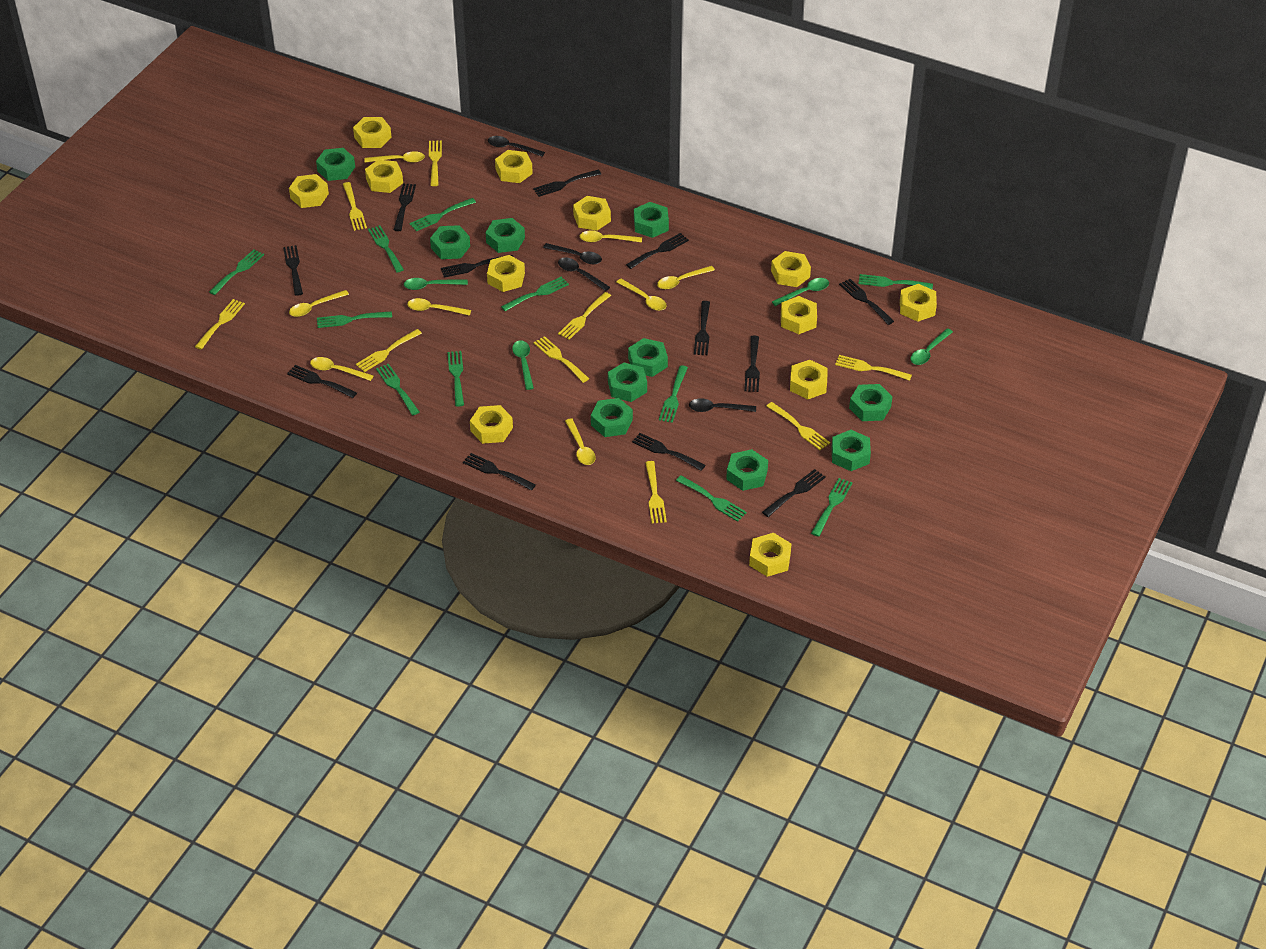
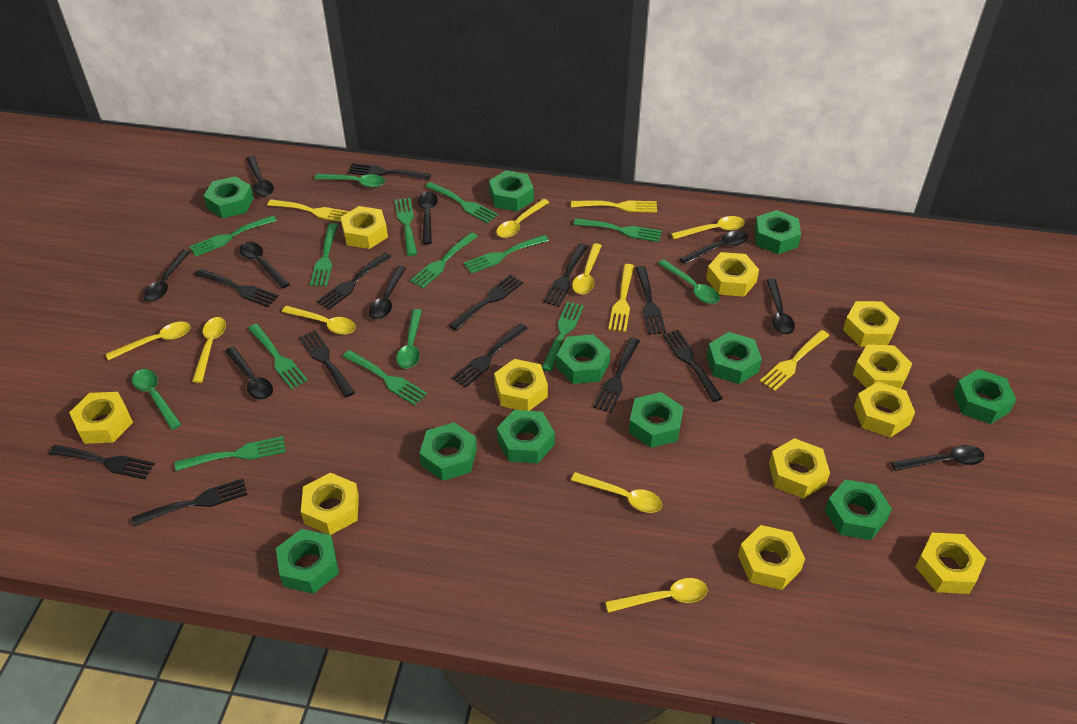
black spoon: [488,136,545,157] [543,243,602,264] [558,257,610,291] [689,398,756,412] = 4 -> [143,250,190,302] [225,346,273,400] [239,242,290,289] [246,156,274,197] [369,266,406,319] [418,192,438,245] [680,230,748,265] [767,279,795,335] [892,445,985,471] = 9
green nut: [316,148,355,181] [430,225,470,259] [486,218,525,253] [591,398,633,437] [608,363,647,402] [628,338,668,377] [634,202,669,238] [726,449,768,491] [832,430,871,471] [849,384,892,421] = 10 -> [204,176,254,218] [276,529,339,594] [419,422,477,481] [489,170,534,211] [497,410,555,464] [556,334,611,384] [629,392,684,448] [707,332,762,384] [754,210,801,254] [825,479,892,540] [953,369,1016,424] = 11
yellow fork: [195,299,245,350] [343,182,367,231] [356,329,422,372] [429,140,442,186] [533,336,589,383] [558,292,611,340] [645,461,667,523] [766,402,830,451] [835,355,912,381] = 9 -> [267,199,350,222] [571,200,657,213] [608,264,634,332] [760,330,829,391] = 4
yellow nut: [289,174,329,208] [353,117,392,148] [365,160,403,193] [470,405,513,444] [487,255,525,292] [495,150,533,183] [573,196,611,231] [749,533,792,577] [771,251,811,287] [781,296,817,334] [790,360,828,399] [900,284,937,322] = 12 -> [69,392,133,444] [301,473,359,535] [340,206,388,249] [494,359,548,411] [706,252,759,297] [738,525,805,590] [769,438,830,499] [843,301,900,347] [853,345,912,389] [854,382,915,438] [915,533,986,594] = 11

